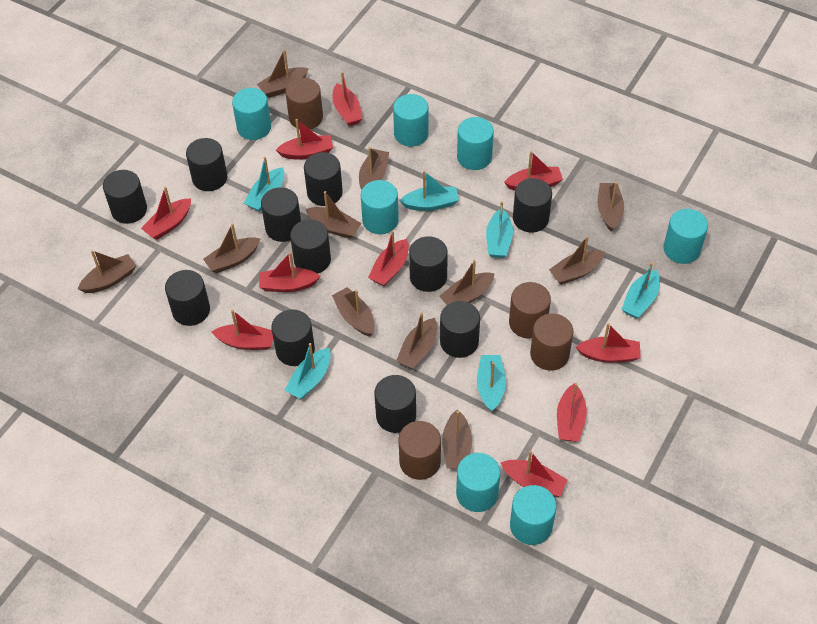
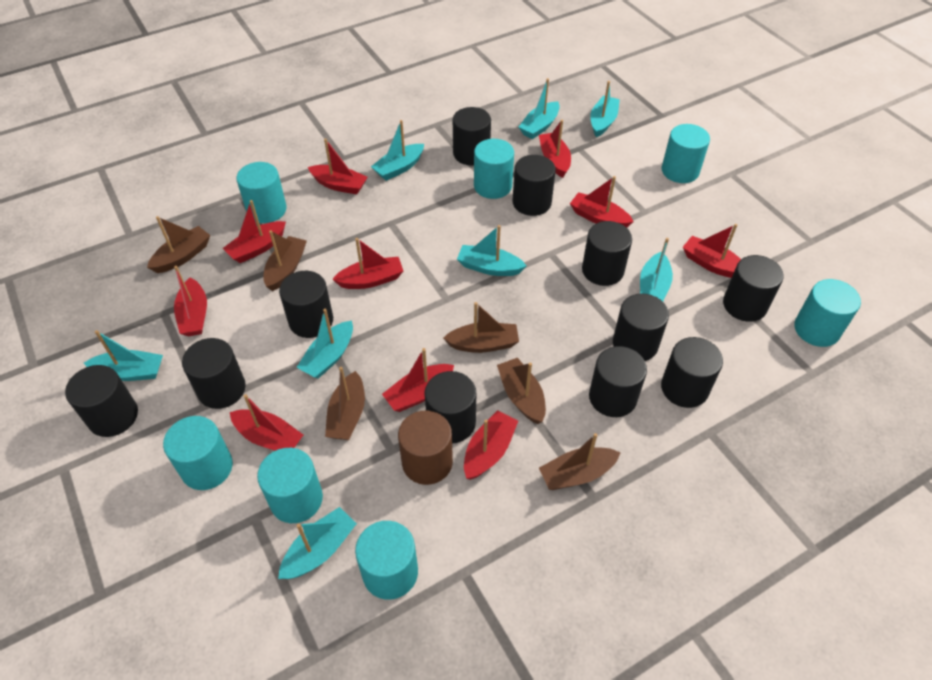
brown boat: [78,250,136,293] [203,223,261,273] [257,49,309,98] [306,191,362,239] [332,287,375,337] [359,147,389,190] [396,312,437,369] [439,260,495,305] [442,409,472,469] [549,236,605,285] [598,182,624,232] = 11 -> [147,216,210,273] [263,230,307,291] [325,367,365,440] [443,302,519,353] [497,358,546,424] [539,433,621,490] = 6
brown cylinder: [285,78,323,129] [398,421,441,480] [509,282,551,338] [530,314,573,371] = 4 -> [398,411,453,485] = 1
turquoise boat: [244,157,284,212] [285,343,331,399] [399,170,459,211] [477,355,506,412] [486,201,513,258] [621,262,660,318] = 6 -> [84,330,163,381] [278,507,357,579] [296,309,353,379] [371,120,424,181] [457,225,526,276] [519,78,560,139] [590,81,620,137] [640,238,673,301] = 8

